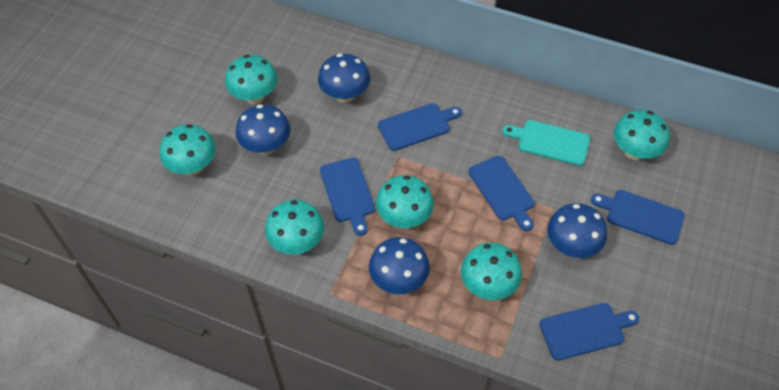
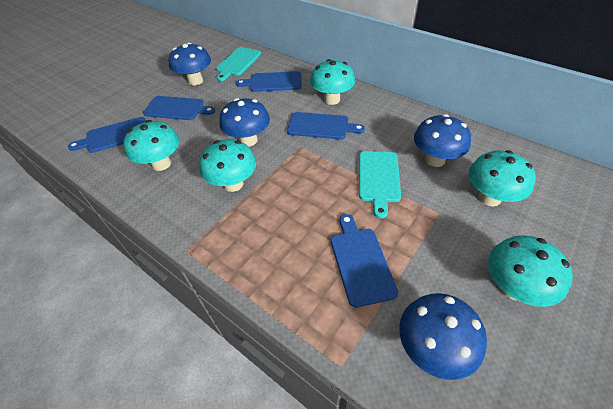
turquoise cutting board: [502,120,590,166] = 1 -> [216,47,261,81] [359,151,401,218] = 2
turquoise mushroom: [160,124,216,175] [225,55,278,104] [265,200,324,254] [376,175,434,228] [461,243,522,300] [614,110,670,160] = 6 -> [123,120,179,171] [199,139,256,192] [310,59,355,105] [469,150,536,206] [488,235,573,307] = 5

